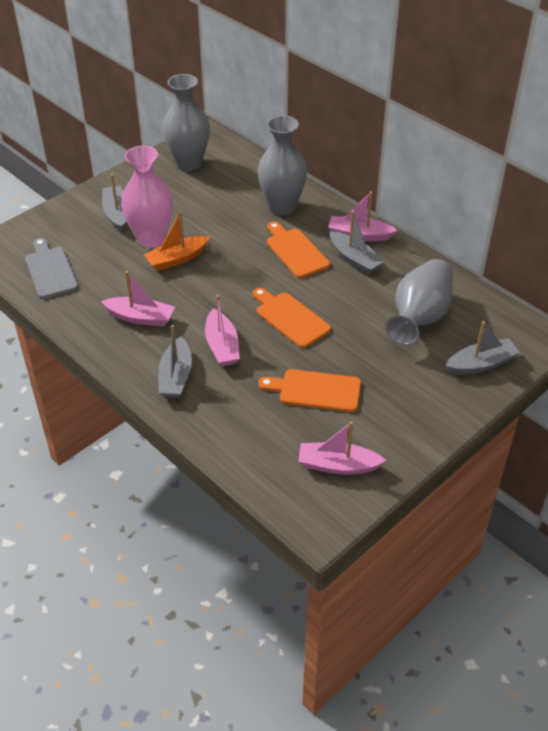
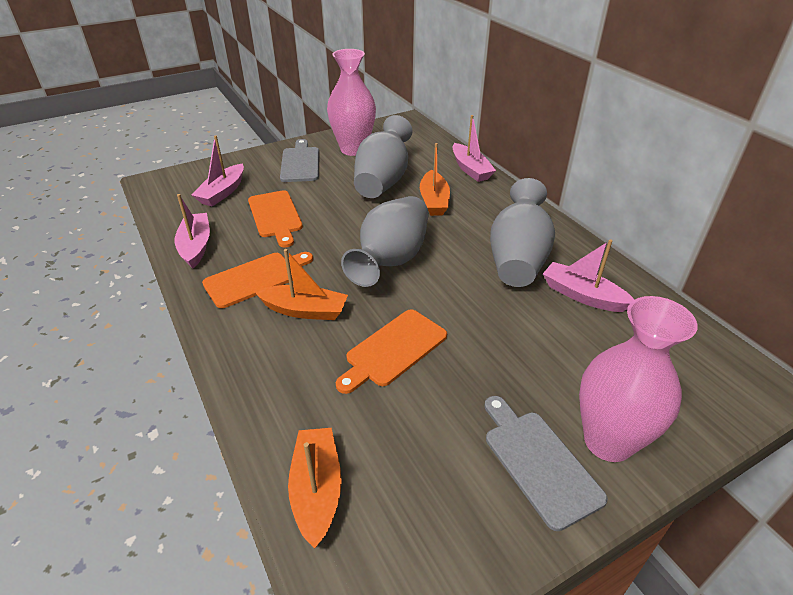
grey boat: [102,174,127,232] [158,325,192,398] [330,211,385,275] [445,321,520,375] = 4 -> none = 0
grey cutting board: [25,238,78,299] = 1 -> [280,139,319,182] [485,396,608,531] = 2
orange boat: [144,212,210,271] = 1 -> [254,249,348,320] [288,428,342,548] [420,143,450,216] = 3
pink vase: [121,146,173,248] = 1 -> [327,49,376,156] [579,296,698,462] = 2

